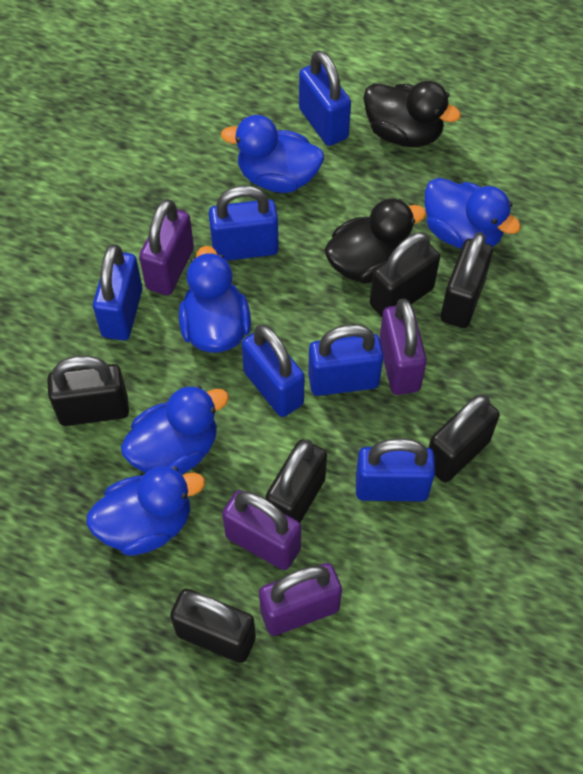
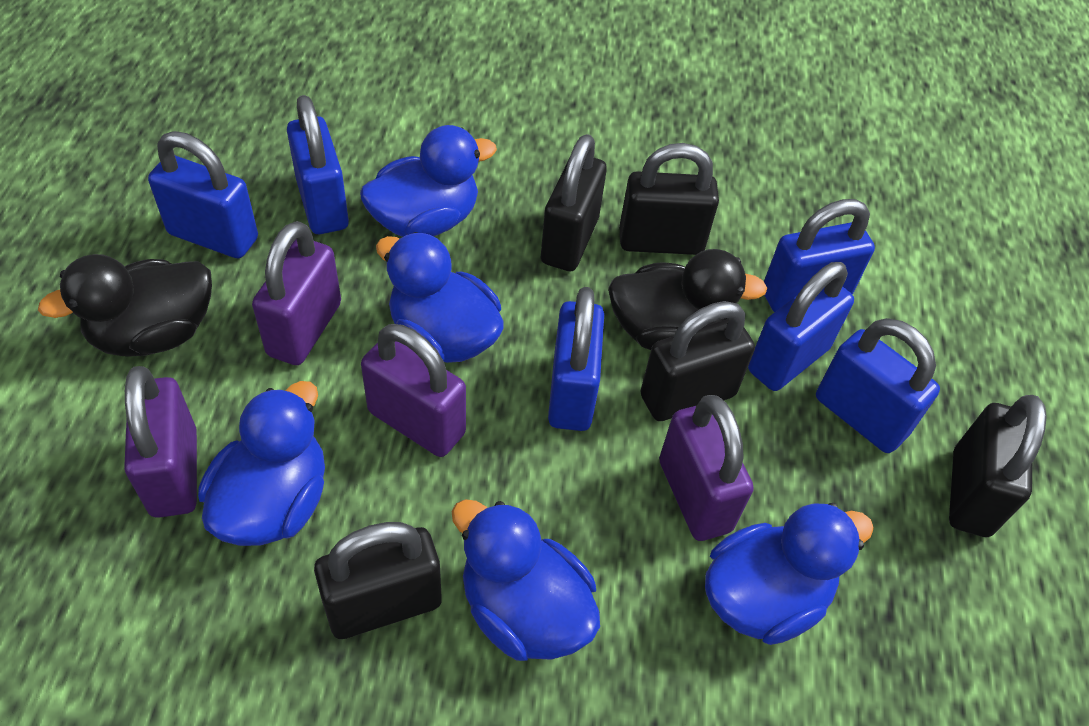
black padlock: [47,356,129,426] [170,588,256,663] [266,439,327,523] [370,232,440,317] [429,394,500,483] [441,232,493,328] = 6 -> [314,522,442,639] [541,134,607,271] [619,143,719,255] [640,301,755,421] [949,395,1047,537] = 5

